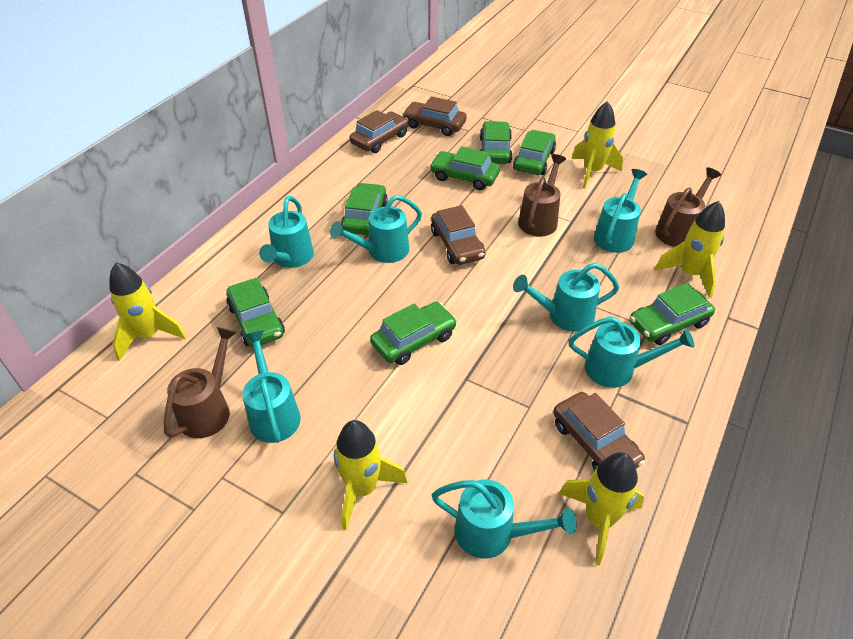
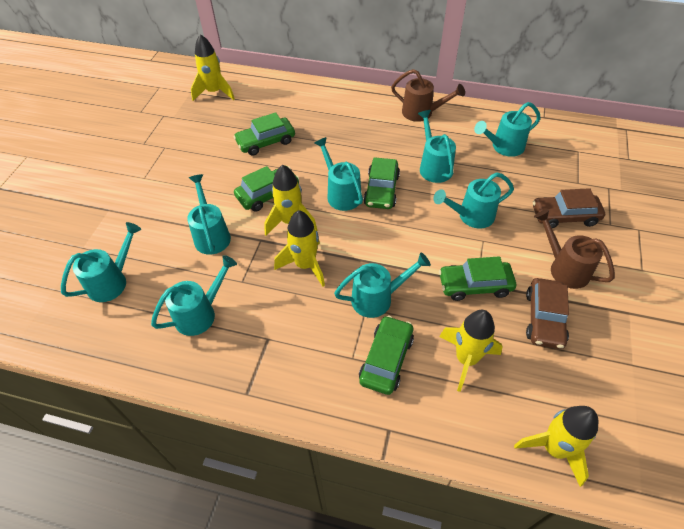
brown car: [349,110,409,153] [402,96,467,136] [431,205,486,265] [553,392,645,471] = 4 -> [526,278,569,349] [533,188,605,228] = 2
brown watering can: [164,327,237,438] [518,154,566,237] [655,168,721,247] = 3 -> [391,69,465,122] [534,209,615,289] = 2
green car: [226,278,285,347] [341,183,388,235] [370,302,457,365] [430,146,500,190] [480,121,512,164] [513,130,556,175] [630,283,715,345] = 7 -> [233,112,295,156] [234,166,299,212] [359,316,414,395] [363,157,400,209] [439,256,516,301] = 5
turquoise watering can: [243,330,301,443] [259,196,314,268] [330,195,422,263] [432,479,577,559] [513,263,619,332] [569,316,694,388] [594,169,647,253] = 7 -> [61,222,141,302] [151,255,237,336] [187,174,231,255] [314,137,363,211] [334,252,431,318] [418,110,456,183] [433,172,514,228] [474,102,541,157] = 8

